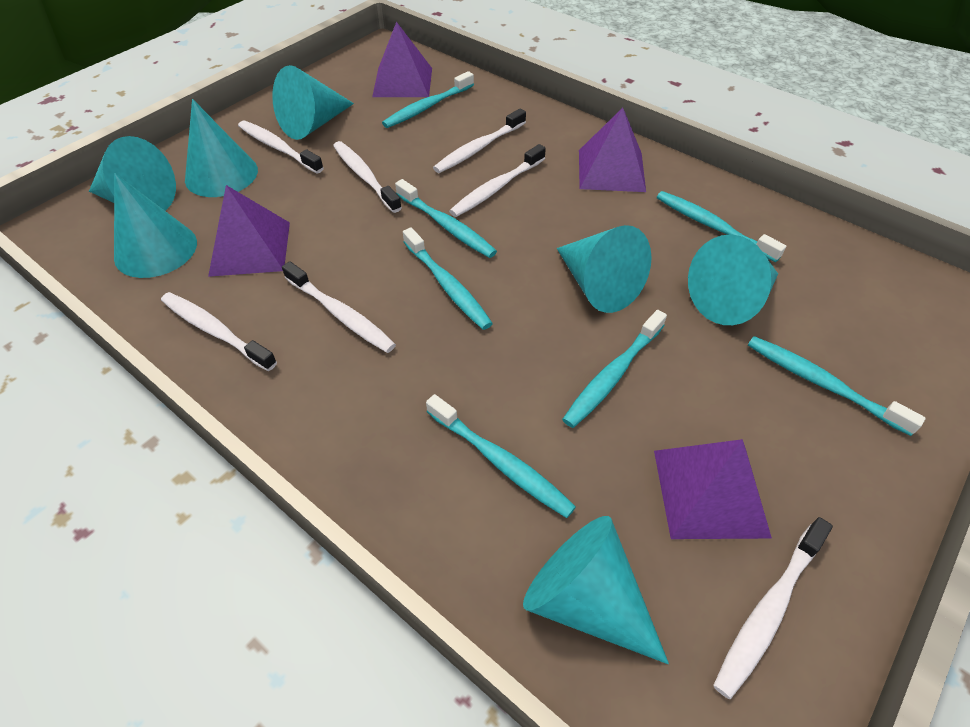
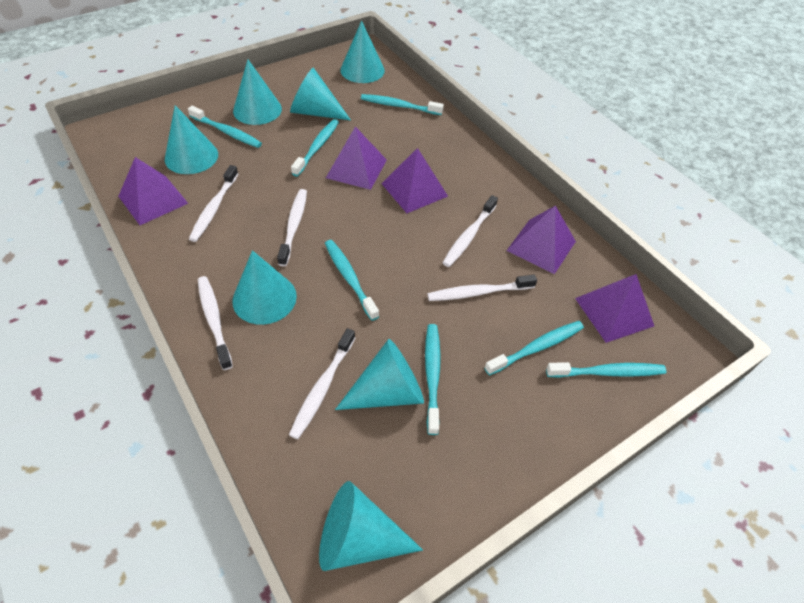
purple pyramid: [208,185,290,277] [372,22,432,97] [579,108,646,192] [654,439,772,539] = 4 -> [118,157,188,225] [326,127,387,190] [381,148,448,213] [507,206,576,274] [575,274,654,343] = 5
white toothbrush: [161,292,277,371] [238,121,324,173] [282,261,396,353] [333,141,402,213] [433,108,526,173] [449,144,546,217] [713,517,833,699] = 7 -> [189,165,239,242] [198,276,233,370] [277,189,307,266] [289,328,355,439] [427,275,537,301] [442,195,498,267] = 6

